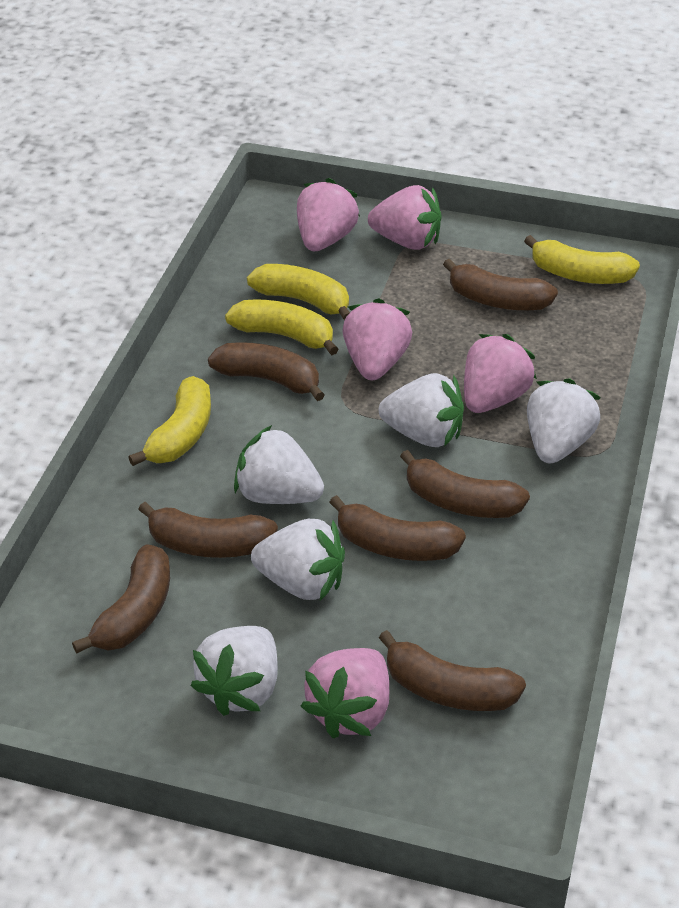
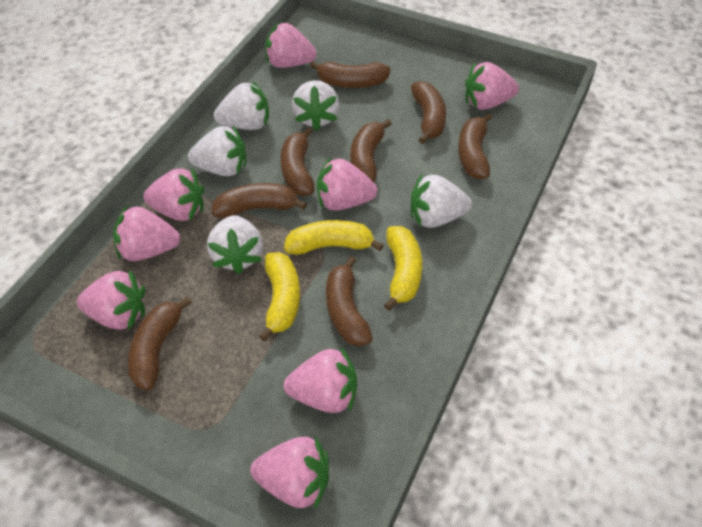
brown banana: [72,544,170,654] [138,502,278,558] [208,342,325,401] [329,495,466,561] [379,630,526,711] [400,450,530,518] [443,259,558,310] = 7 -> [128,296,192,390] [211,183,307,218] [281,127,315,196] [310,61,390,88] [326,256,373,346] [350,119,392,182] [411,81,446,144] [458,113,492,179] = 8
pink strawberry: [297,178,360,251] [301,648,389,738] [342,298,412,380] [368,185,442,250] [464,334,537,413] = 5 -> [77,270,145,330] [113,205,180,261] [143,168,204,221] [250,436,329,509] [265,22,317,68] [284,347,357,413] [317,157,378,211] [465,62,519,110] = 8
yellow banana: [128,376,211,466] [225,299,339,355] [247,264,350,320] [524,235,640,284] = 4 -> [259,252,300,342] [284,220,384,255] [384,226,422,311] = 3

